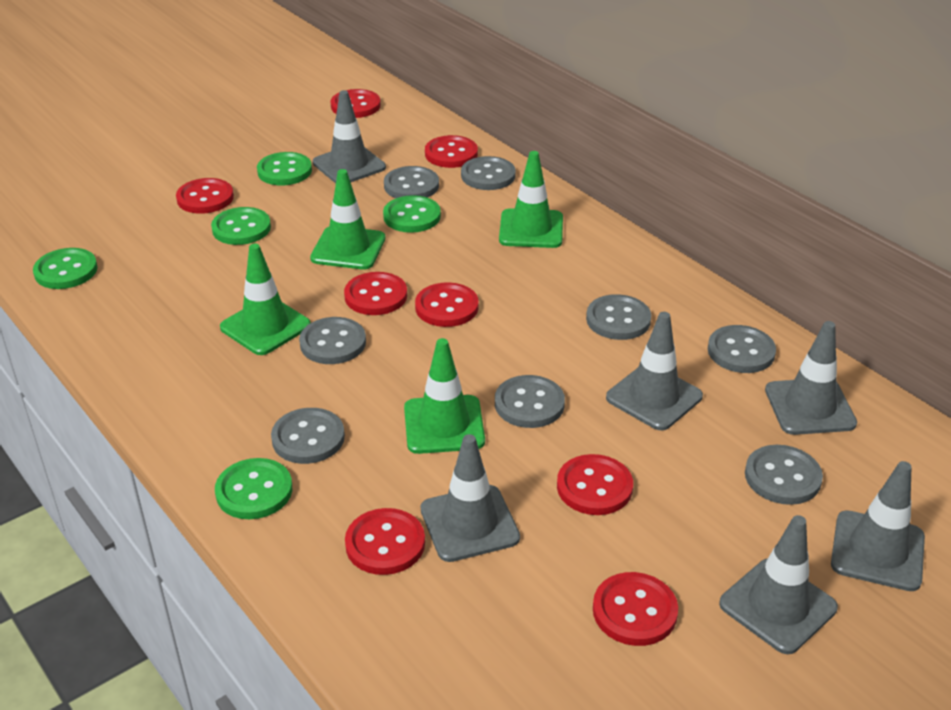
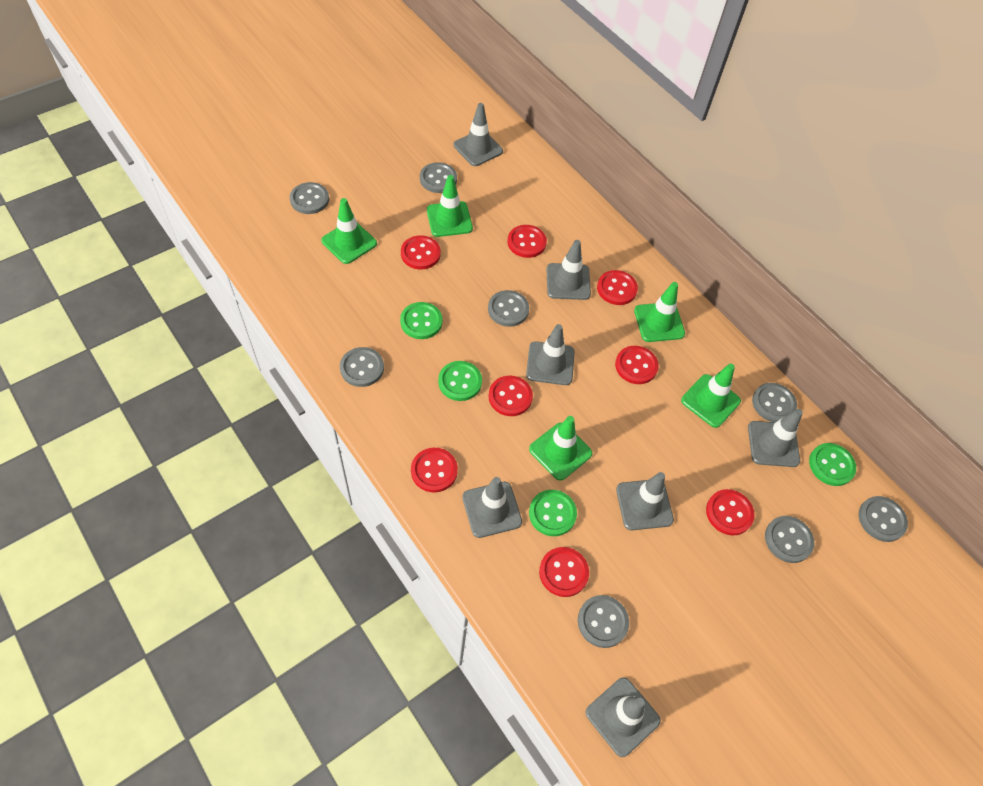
green button: [33,248,98,289] [211,207,271,245] [215,458,292,519] [257,152,312,185] [383,195,441,233] = 5 -> [400,302,442,339] [438,361,482,401] [529,490,577,536] [809,443,856,486] = 4
green traffic cone: [220,244,311,355] [310,169,385,270] [404,338,485,454] [499,151,563,248] = 4 -> [321,198,377,264] [427,175,473,237] [529,416,592,480] [634,282,685,342] [681,364,741,428] = 5
grey traffic cone: [313,90,386,183] [421,434,520,562] [606,312,703,430] [719,515,838,654] [765,321,857,435] [831,461,925,591] = 6 -> [453,103,503,166] [462,477,522,538] [526,324,575,385] [546,240,591,300] [586,677,661,757] [616,472,674,530] [748,409,803,467] = 7

